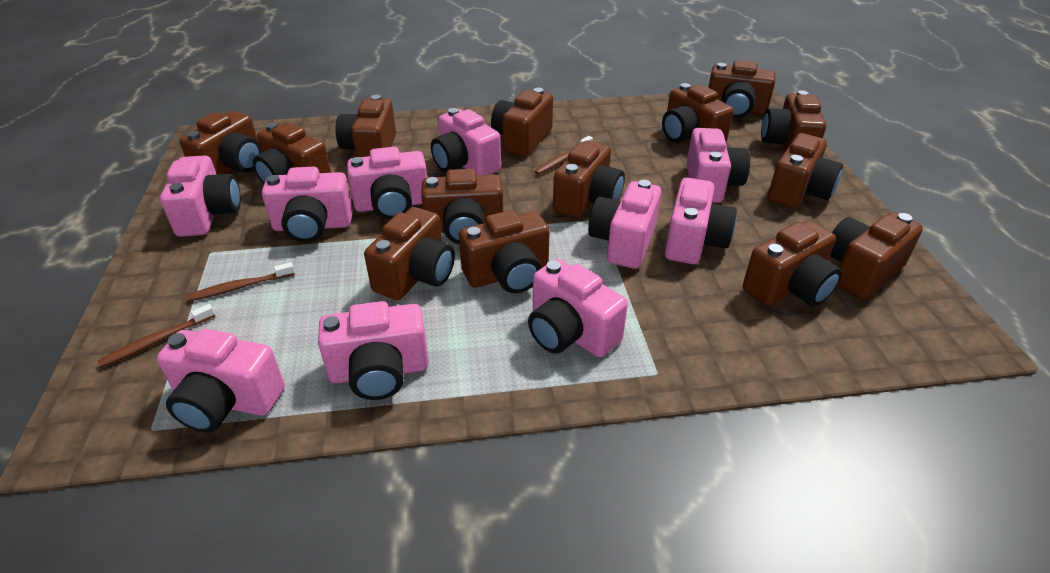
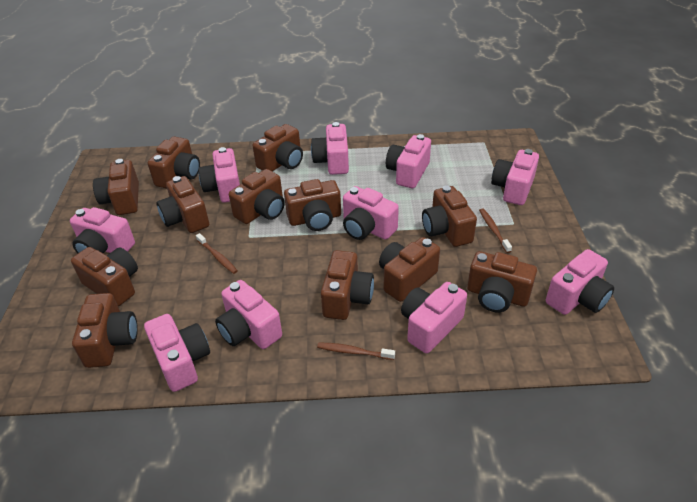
brown camera: [180,111,262,174] [253,122,331,184] [335,95,396,157] [364,207,455,300] [421,169,503,244] [459,210,550,293] [491,88,553,157] [553,140,625,218] [662,83,734,143] [708,60,776,118] [743,220,842,306] [761,90,826,151] [768,133,843,209] [830,212,923,299] = 14 -> [71,247,138,306] [72,293,138,368] [93,159,139,215] [148,136,200,189] [156,176,209,233] [229,169,285,224] [252,124,303,172] [284,179,341,231] [321,250,374,320] [379,237,440,302] [422,185,477,247] [467,251,537,312] = 12

